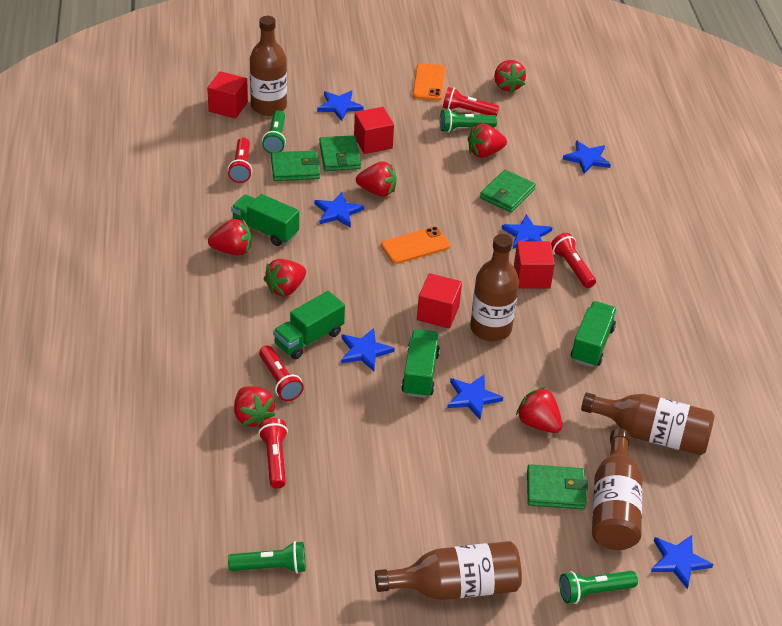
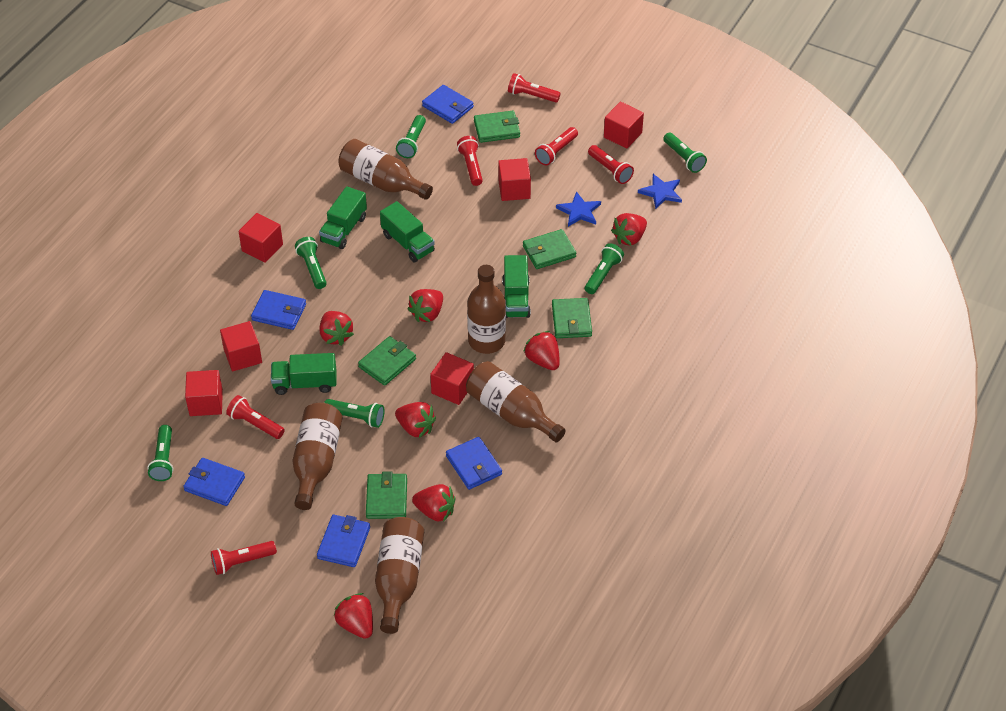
blue star: [314,192,364,228] [317,91,364,121] [341,328,394,371] [447,375,503,419] [502,214,553,249] [563,141,611,174] [651,535,713,589] = 7 -> [556,191,601,227] [638,174,682,209] = 2
blue wallet: none = 0 -> [183,458,245,506] [251,290,306,330] [317,515,370,567] [422,85,474,124] [446,437,502,490] = 5
green flashlight: [228,541,306,573] [262,110,286,154] [440,109,497,132] [559,571,638,604] = 4 -> [147,425,173,481] [295,237,327,289] [324,399,385,428] [396,115,426,158] [585,243,624,294] [663,133,707,173] = 6
green wallet: [271,150,320,181] [319,135,361,171] [480,170,536,213] [527,464,588,509] = 4 -> [358,336,416,386] [366,471,407,519] [474,111,520,143] [523,229,576,269] [552,298,592,338] = 5
orange phone: [381,227,450,264] [413,63,446,101] = 2 -> none = 0
red cube: [207,71,248,119] [354,107,394,154] [417,273,462,328] [514,241,555,289] = 4 -> [185,370,223,416] [220,321,262,372] [238,213,283,263] [430,352,474,405] [498,158,531,201] [604,101,644,149] = 6
red flashlight: [228,137,252,183] [258,418,288,489] [259,345,304,401] [443,87,499,117] [551,233,596,288] = 5 -> [211,541,277,575] [226,395,285,439] [457,136,483,186] [508,73,561,102] [535,127,578,165] [588,145,634,184] = 6

